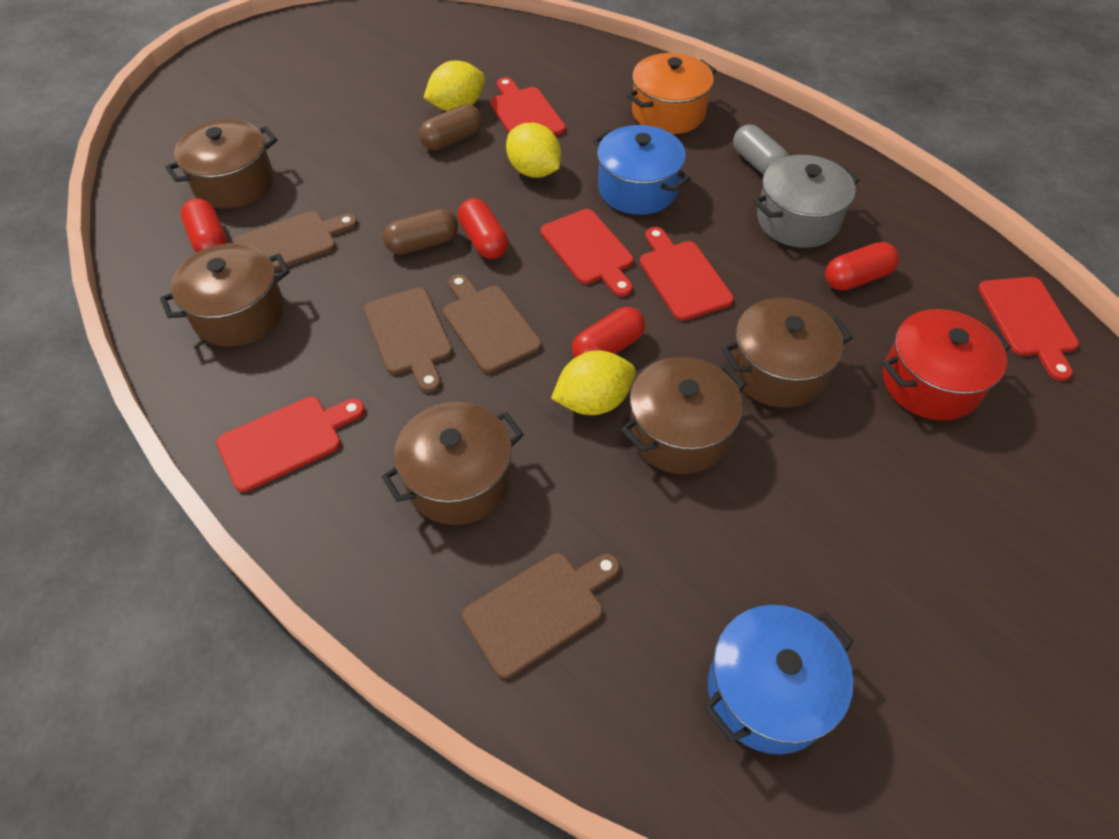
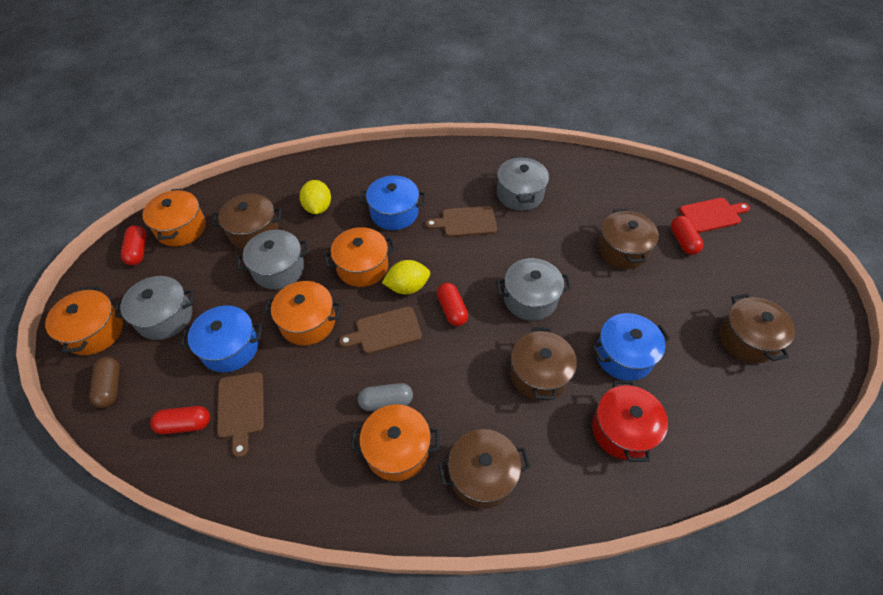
blue pot: [593,125,691,215] [704,605,853,755] = 2 -> [181,306,262,372] [360,175,426,230] [592,313,670,381] = 3
brown capsule: [383,209,458,255] [419,104,482,150] = 2 -> [89,357,120,408] = 1
brown cutting board: [233,211,358,271] [364,287,452,393] [443,274,541,373] [462,553,620,678] = 4 -> [217,372,264,458] [339,306,422,354] [426,206,497,237] = 3
grey pot: [754,155,860,248] = 1 -> [114,276,194,340] [236,230,309,289] [496,258,571,321] [497,156,549,211] = 4
orange pot: [626,53,717,134] = 1 -> [45,286,123,355] [143,189,206,246] [264,281,342,345] [324,227,396,287] [351,404,439,481] = 5
red cutting board: [216,396,365,492] [490,77,566,136] [541,209,634,297] [640,227,734,321] [978,277,1079,381] = 5 -> [679,198,750,233] = 1
yellow lemon: [423,61,485,111] [506,123,561,178] [551,350,636,415] = 3 -> [299,180,331,214] [382,260,430,294] = 2

